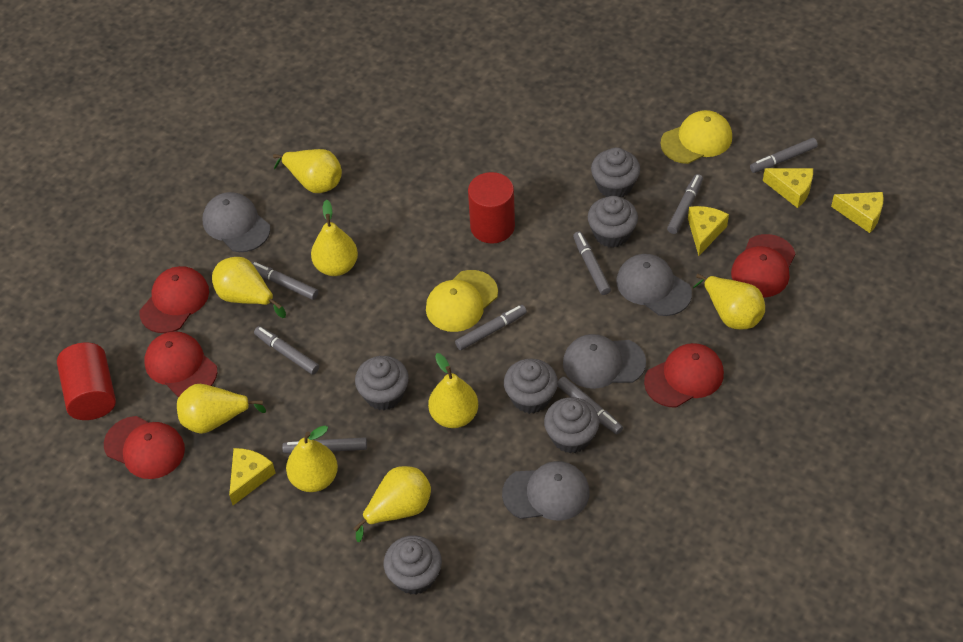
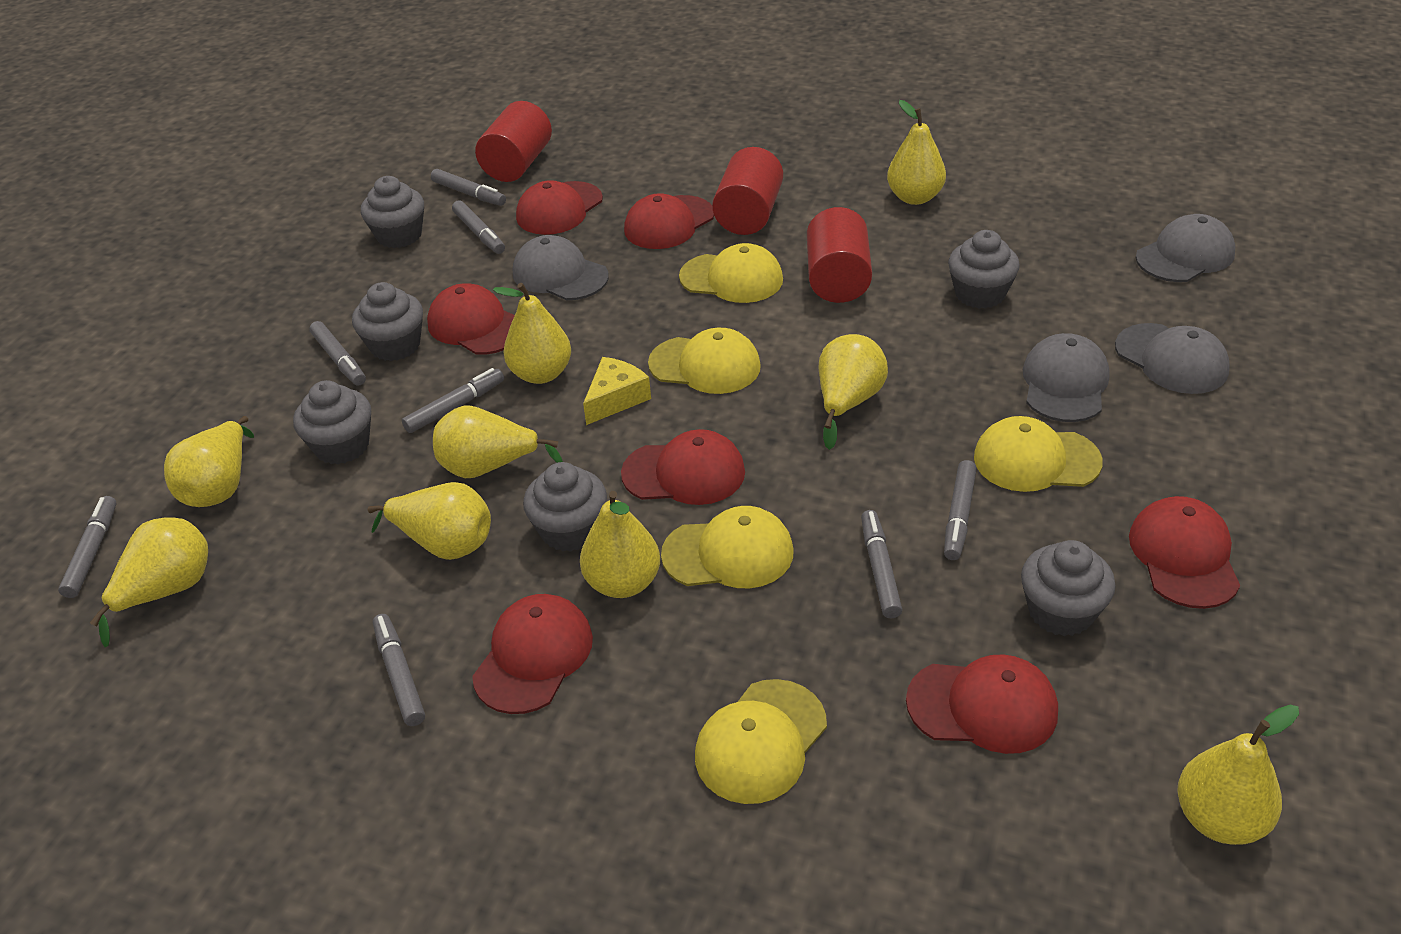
red cap: [104,416,185,479] [139,266,209,333] [144,331,217,397] [644,343,724,408] [731,234,796,298] = 5 -> [427,283,515,355] [472,594,593,714] [516,180,603,235] [621,429,745,505] [624,193,714,249] [906,654,1058,754] [1129,496,1240,609] = 7
red cylinder: [57,343,116,420] [468,172,515,244] = 2 -> [475,101,552,182] [712,147,783,235] [807,207,872,303] = 3
yellow cap: [426,270,498,332] [660,110,732,164] = 2 -> [648,328,761,394] [661,506,793,588] [679,243,783,303] [695,679,827,804] [974,416,1103,492] = 5
yellow cheese: [229,448,276,505] [688,206,729,256] [763,168,813,208] [831,192,884,233] = 4 -> [583,357,651,425] = 1
yellow pear: [177,384,266,434] [212,257,286,318] [273,149,342,193] [286,426,338,492] [311,200,358,276] [353,466,431,542] [428,353,478,428] [693,274,765,330] = 8 -> [90,518,208,647] [164,416,254,507] [368,482,491,560] [433,406,563,478] [493,283,571,384] [580,491,660,598] [819,334,888,450] [887,100,946,205] [1177,705,1299,845] = 9

